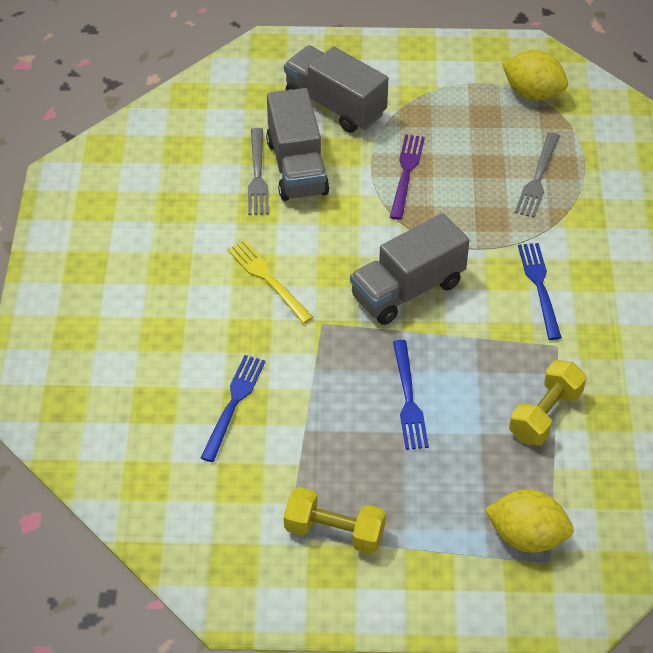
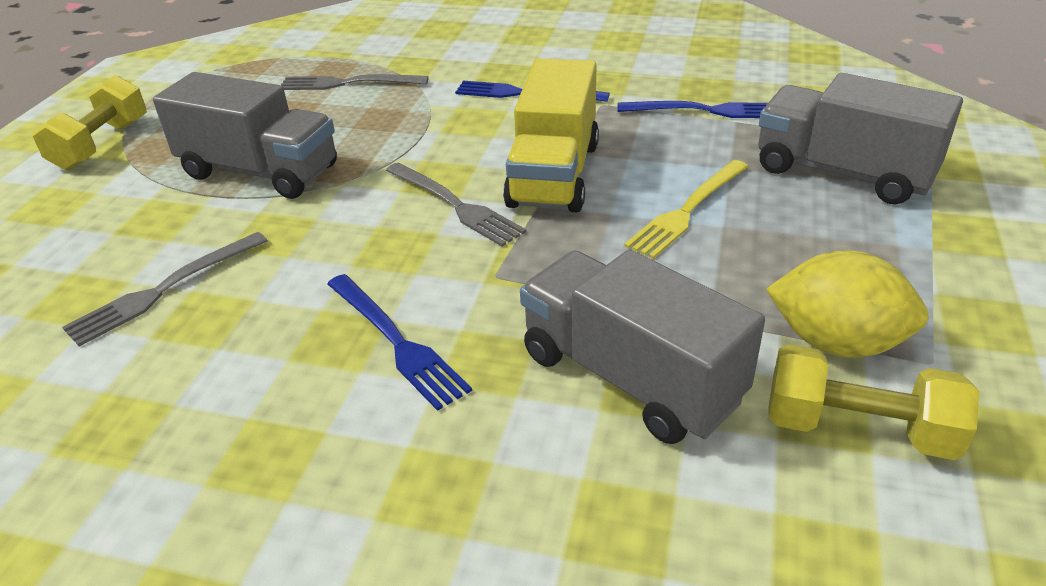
grey fork: [248,128,269,215] [515,132,560,218] = 2 -> [62,232,268,347] [281,74,429,90] [386,163,526,247] = 3
purple fork: [390,134,425,220] = 1 -> none = 0
yellow lemon: [485,490,574,553] [502,50,568,100] = 2 -> [766,250,929,357] = 1
yellow truck: none = 0 -> [503,58,599,212] = 1

